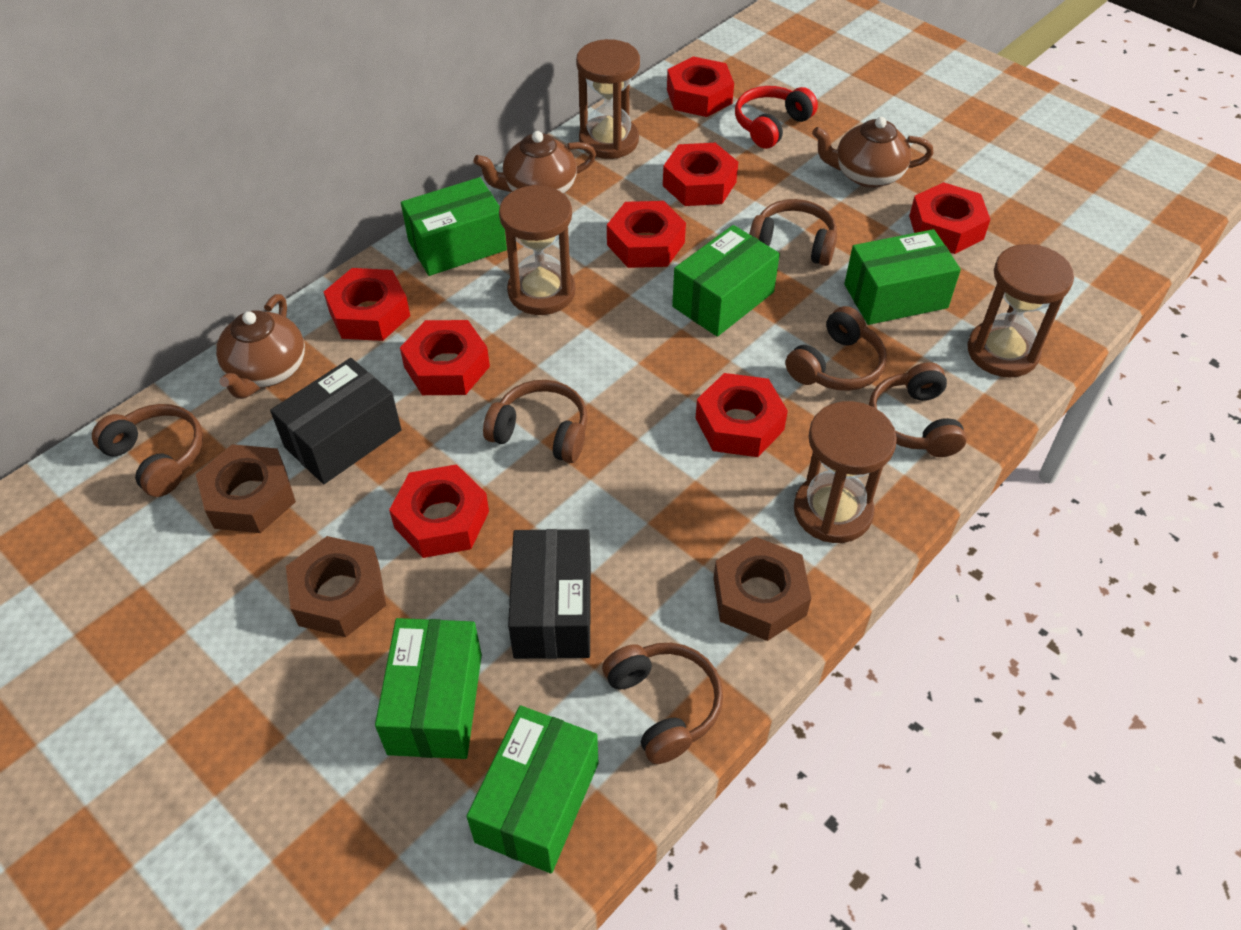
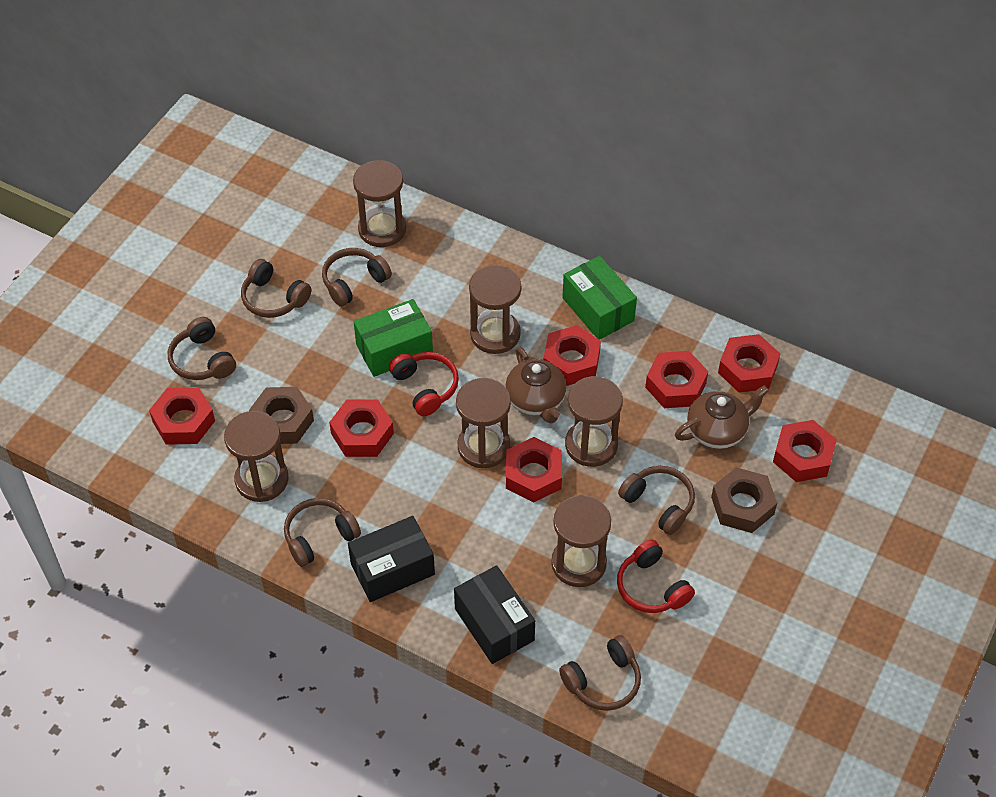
brown hourglass: [499,185,575,315] [576,39,640,159] [794,401,897,543] [967,244,1074,378] = 4 -> [224,411,289,502] [353,160,406,247] [456,378,511,468] [469,265,521,354] [551,495,611,587] [565,376,623,467] = 6
brown nut: [196,444,296,533] [286,536,386,637] [714,537,811,641] = 3 -> [249,387,314,444] [711,467,777,533] = 2
brown teapot: [216,294,305,399] [474,131,596,194] [812,117,934,188] = 3 -> [505,346,566,423] [675,385,769,449] = 2
green box: [375,618,482,759] [401,177,507,276] [466,706,598,873] [672,225,780,337] [844,229,961,325] = 5 -> [354,299,433,377] [562,256,637,340] = 2
red headphones: [735,86,818,149] = 1 -> [389,352,459,416] [617,539,695,613] = 2
red nut: [324,268,410,341] [389,464,489,558] [400,320,490,395] [607,201,686,268] [663,143,738,206] [667,56,734,117] [696,373,788,457] [909,182,991,254] = 8 -> [149,387,215,445] [329,399,394,457] [506,437,562,503] [544,325,601,386] [645,351,708,408] [718,334,780,393] [773,420,837,482] = 7

